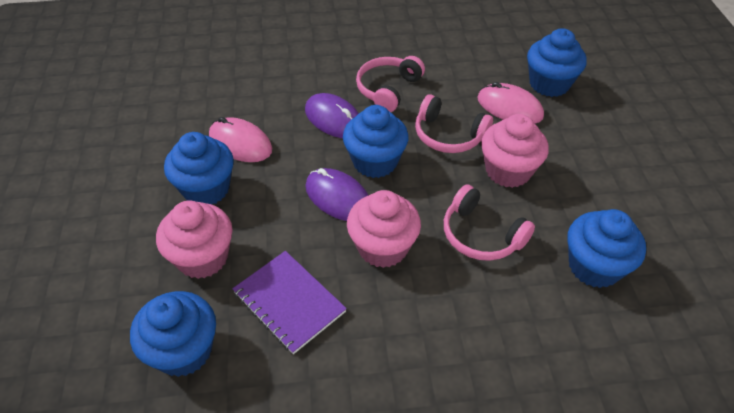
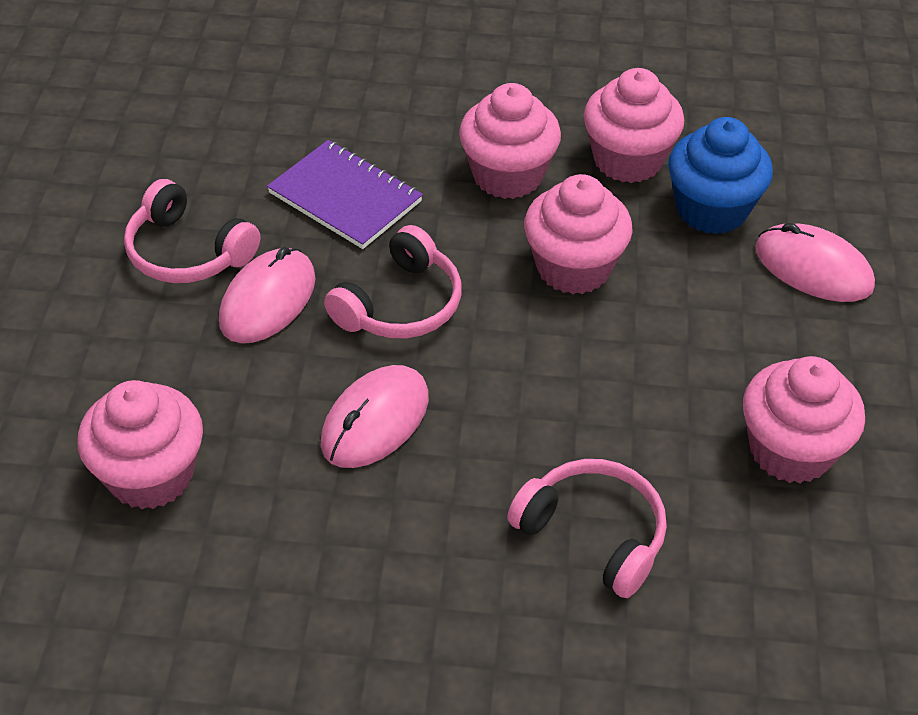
blue cupcake: [130,291,216,377] [164,132,234,204] [343,105,409,178] [527,28,587,97] [567,209,646,288] = 5 -> [668,117,773,234] = 1
pink cupcake: [156,201,232,279] [347,190,421,268] [481,114,549,188] = 3 -> [77,380,203,509] [459,83,561,199] [524,174,633,294] [584,68,684,183] [743,356,865,483] = 5
pink mouse: [209,117,272,162] [477,82,544,124] = 2 -> [219,247,316,343] [321,365,429,468] [755,223,875,302] = 3
purple mouse: [305,93,359,138] [306,168,369,221] = 2 -> none = 0

